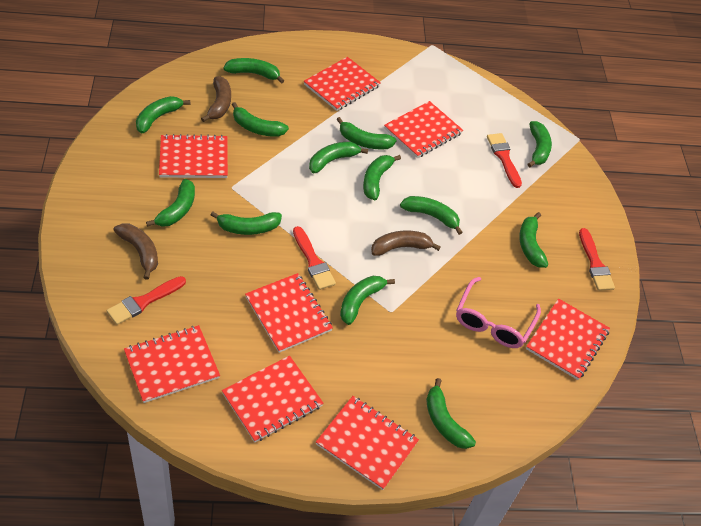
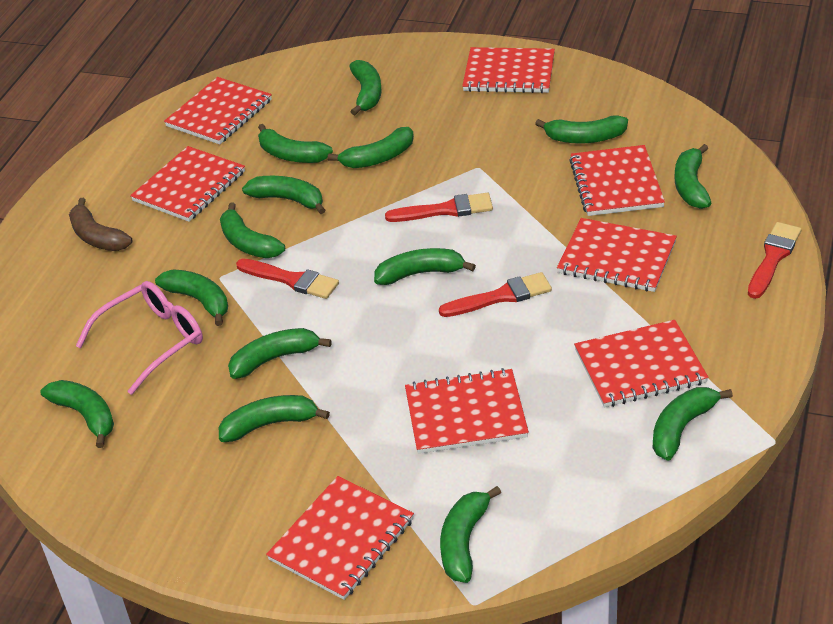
brown banana: [113,224,158,280] [201,76,231,122] [371,230,441,256] = 3 -> [69,198,132,251] = 1
green banana: [136,96,191,133] [146,179,195,227] [210,211,282,235] [223,58,285,83] [232,102,289,137] [309,142,368,173] [336,117,397,150] [340,276,395,325] [363,155,401,200] [400,196,463,235] [426,378,476,449] [519,212,548,268] [527,121,552,168] = 13 -> [40,380,114,448] [155,269,228,326] [219,395,330,442] [220,202,285,258] [228,328,332,379] [242,176,325,214] [258,124,333,163] [328,127,414,168] [349,60,382,115] [374,248,476,285] [440,486,501,583] [535,115,628,144] [653,387,733,461] [674,144,711,209] = 14

